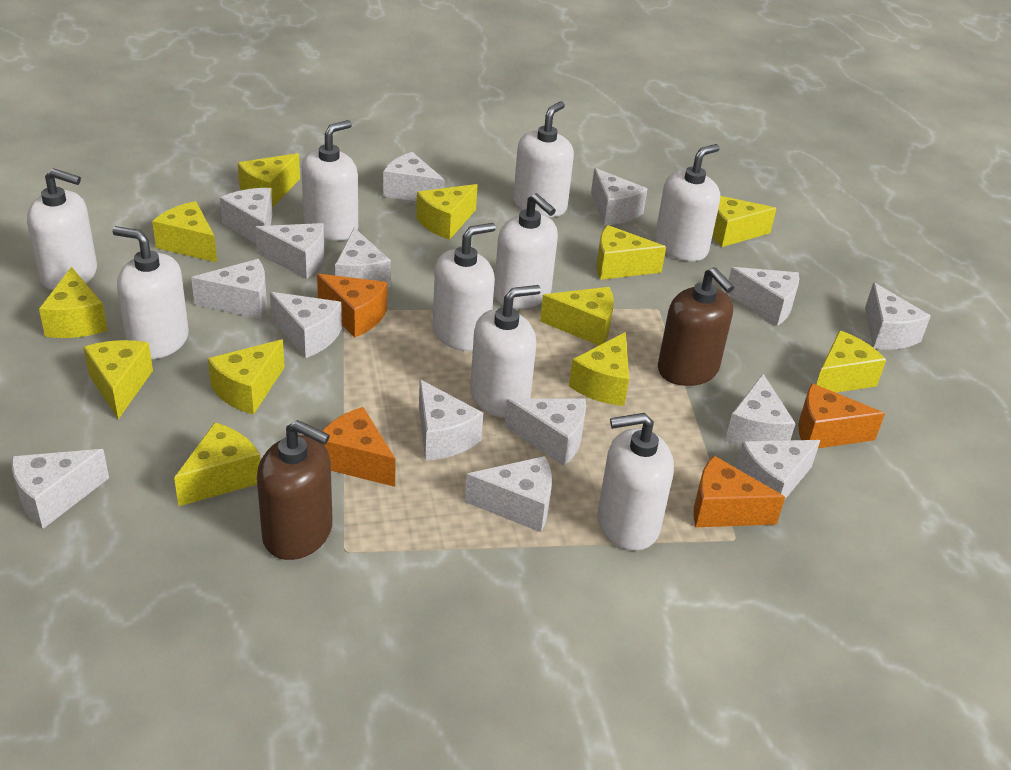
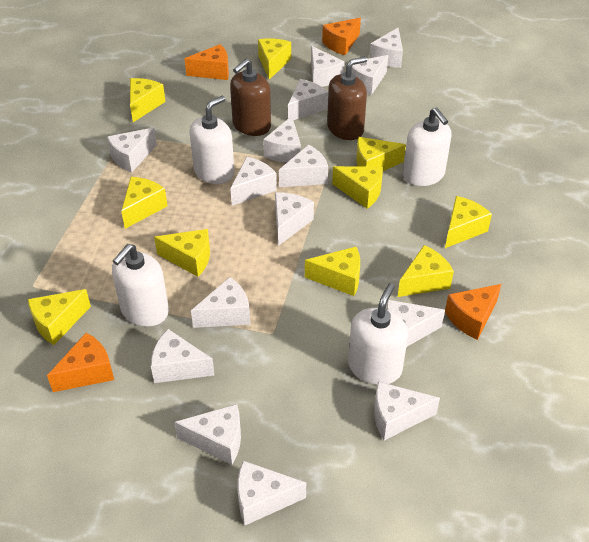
white soap dispenser: [27,168,97,291] [112,226,189,359] [301,120,358,241] [433,223,496,351] [470,285,541,418] [494,193,558,309] [513,101,574,217] [598,413,674,551] [655,144,720,261] = 9 -> [112,244,169,327] [189,96,234,184] [348,283,408,385] [403,107,452,186] = 4
yellow cheese: [39,267,108,338] [83,340,153,419] [152,201,217,262] [174,422,260,506] [208,340,285,415] [238,153,300,208] [416,184,478,240] [540,287,614,345] [569,332,629,406] [596,225,666,280] [712,196,777,247] [816,330,886,393] = 12 -> [28,289,91,345] [121,177,168,229] [130,78,166,122] [154,229,210,277] [258,38,291,80] [305,247,360,296] [332,166,383,209] [356,137,406,171] [398,245,454,297] [445,196,492,248] = 10

